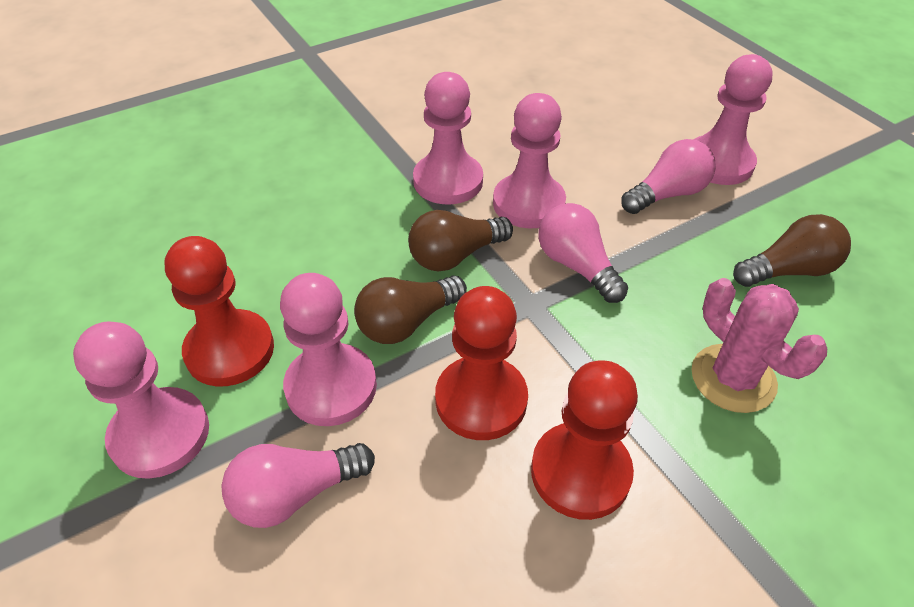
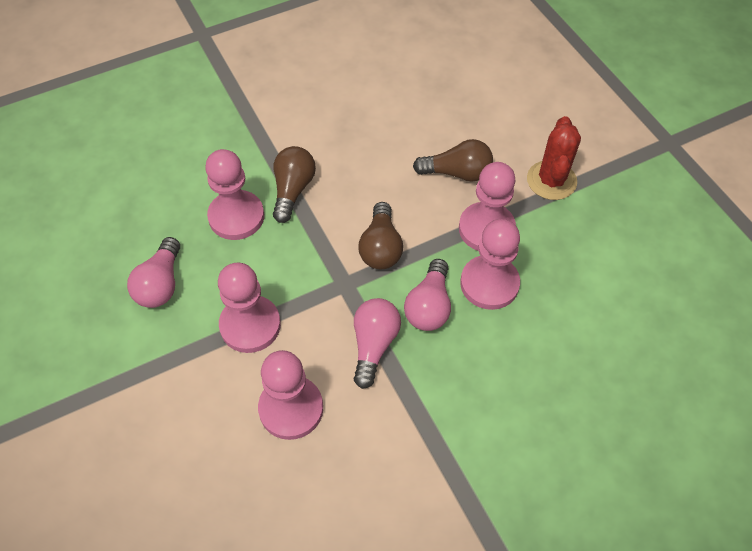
pink cactus: [691,278,827,413] = 1 -> none = 0
red cactus: none = 0 -> [527,116,581,200] = 1
red pawn: [165,236,274,386] [435,286,528,440] [531,361,638,520] = 3 -> none = 0

